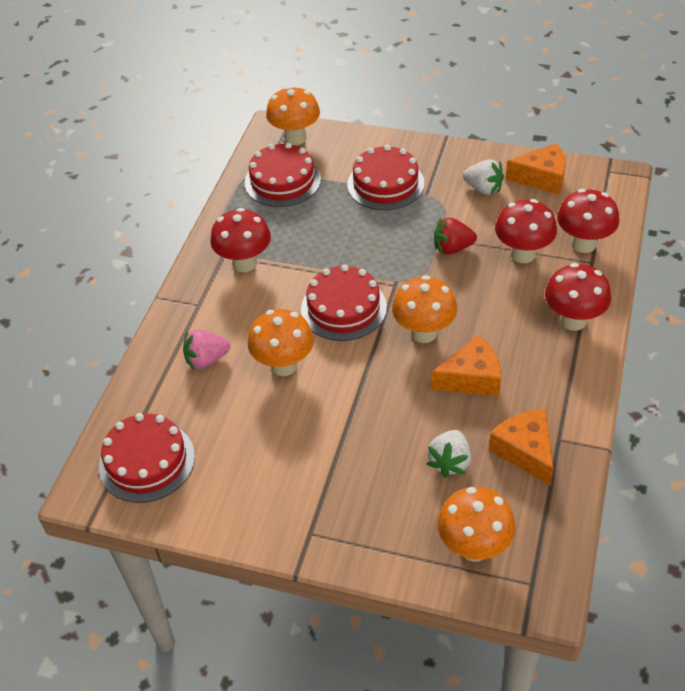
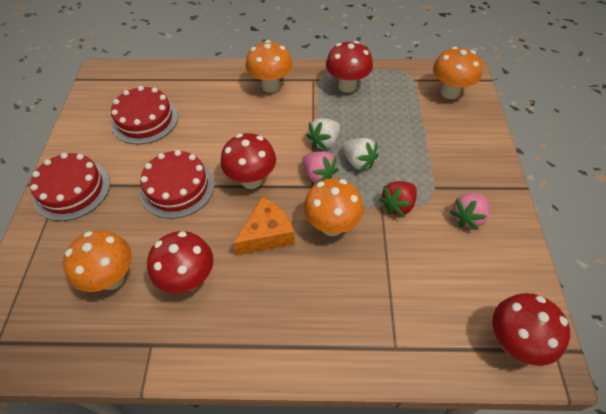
orange cheese: [431,335,501,396] [489,409,554,486] [506,143,566,195] = 3 -> [233,197,295,256] = 1
pink strawberry: [183,329,230,371] = 1 -> [303,151,338,183] [450,193,490,230] = 2
red cake: [99,413,195,503] [245,142,321,207] [301,264,387,341] [347,145,425,210] = 4 -> [30,153,110,221] [111,86,178,145] [140,150,215,219] = 3

